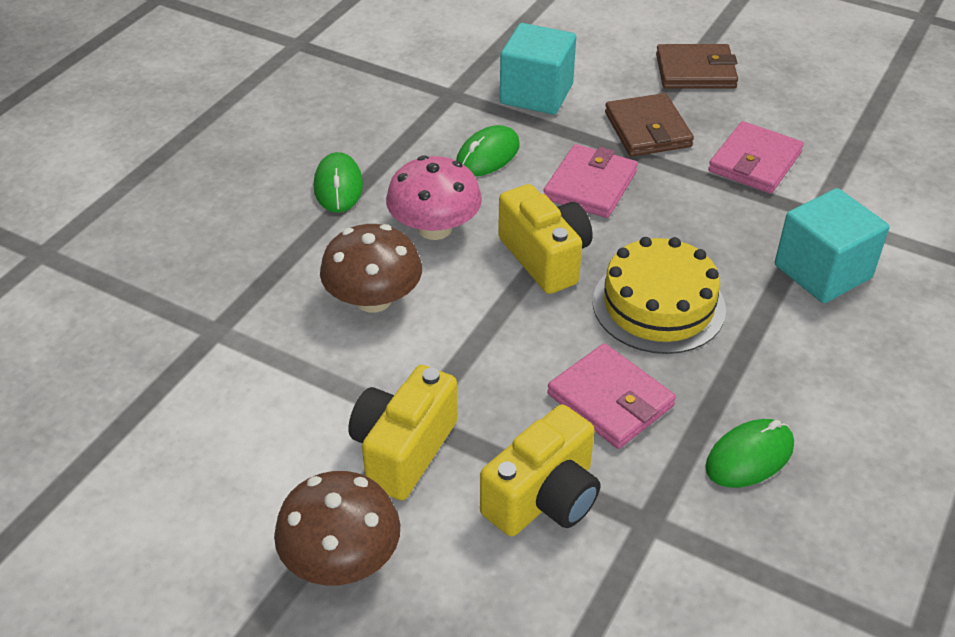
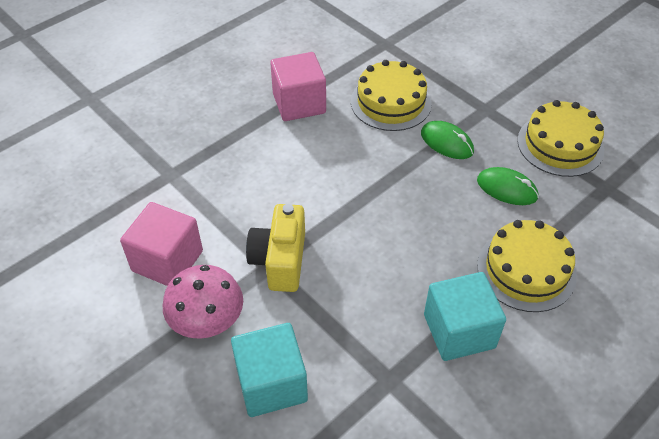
brown mushroom: [274,471,400,585] [320,224,422,313] = 2 -> none = 0
brown wallet: [605,93,694,157] [656,44,738,89] = 2 -> none = 0
green mouse: [314,152,363,213] [456,125,520,177] [705,419,794,488] = 3 -> [421,121,474,159] [477,167,539,205] = 2
pink cube: none = 0 -> [120,202,203,286] [270,52,326,121] = 2
pink wallet: [544,144,638,218] [547,343,676,449] [708,121,804,194] = 3 -> none = 0
yellow cake: [593,237,726,354] = 1 -> [351,60,432,131] [477,220,577,312] [517,100,604,177] = 3
yellow camera: [348,365,458,500] [480,404,600,536] [498,184,593,294] = 3 -> [246,204,305,292] = 1

